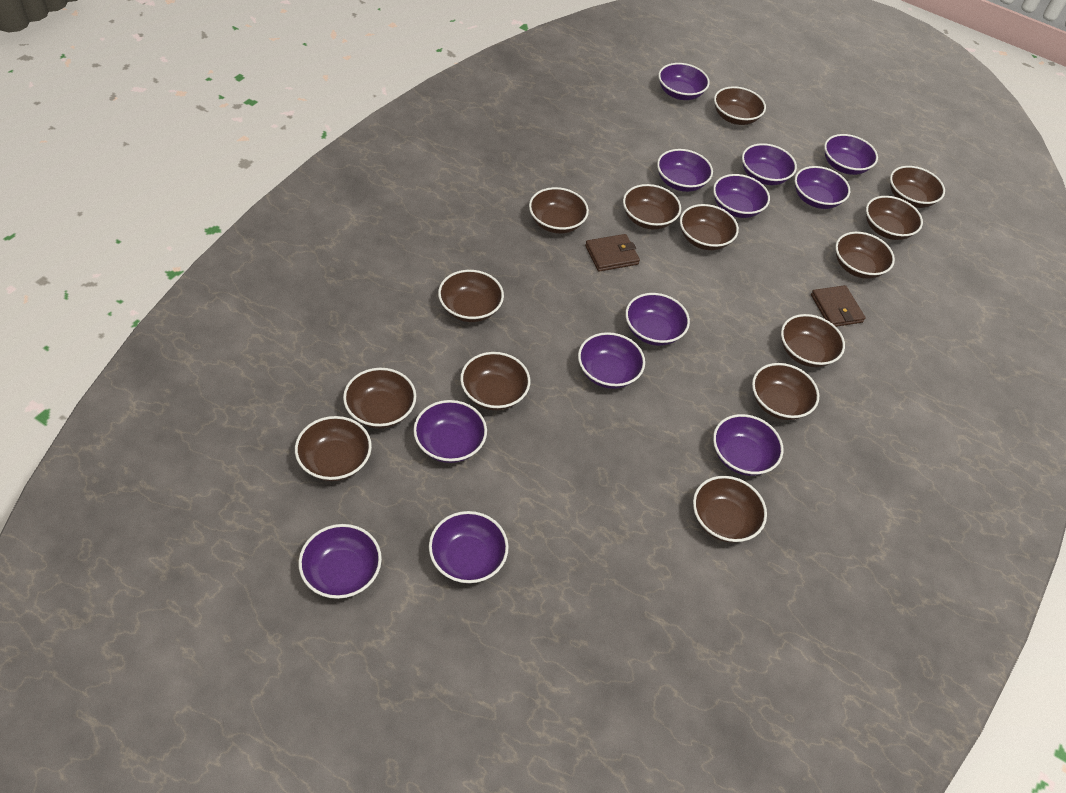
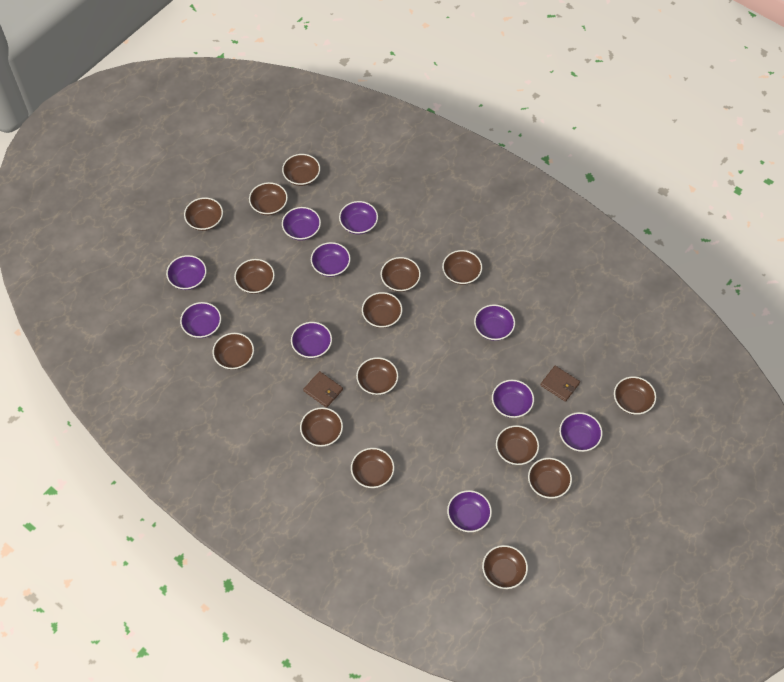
brown bowl: [295,416,372,481] [343,368,416,428] [438,270,504,322] [460,352,530,410] [529,187,589,234] [623,184,681,230] [680,204,739,250] [693,476,767,543] [714,86,766,125] [752,363,819,420] [781,314,845,367] [835,232,895,279] [866,196,923,240] [890,166,945,208] = 14 -> [184,197,223,231] [212,333,254,370] [234,259,275,294] [249,182,288,215] [282,154,320,186] [300,407,343,447] [351,448,394,488] [356,357,398,395] [362,292,402,328] [381,257,421,292] [442,250,482,285] [482,545,528,589] [496,425,539,465] [528,458,572,499] [614,376,656,415] = 15
purple bowl: [298,524,382,599] [413,400,487,463] [429,511,509,583] [578,332,645,389] [625,293,690,346] [657,149,713,192] [658,63,710,100] [713,174,770,218] [713,414,783,476] [742,143,797,185] [795,166,850,209] [824,134,878,175] = 12 -> [166,255,207,290] [180,302,221,338] [282,207,321,241] [291,322,332,358] [311,242,351,277] [339,201,378,235] [447,490,492,532] [474,304,515,341] [492,380,534,418] [559,412,603,452] = 10

